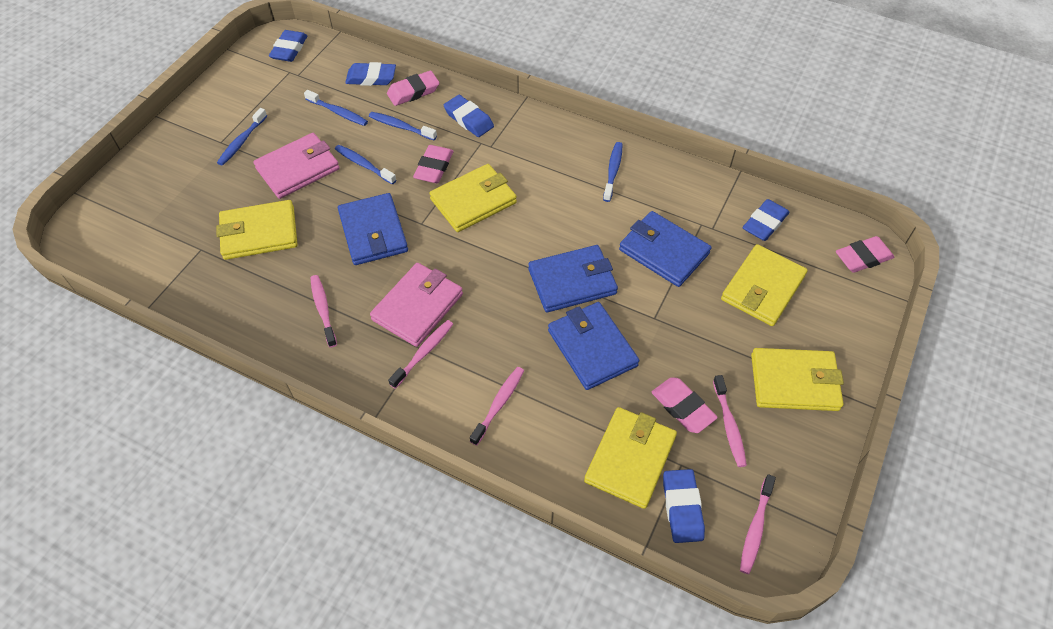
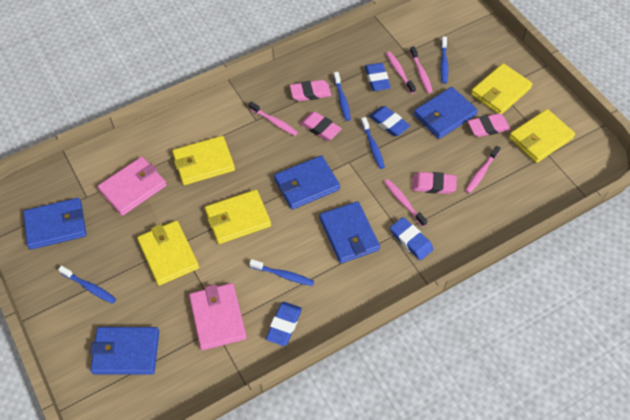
blue eraser: [269,30,308,62] [345,62,396,86] [444,95,494,137] [663,469,705,543] [743,199,790,241] = 5 -> [266,302,302,346] [365,63,391,91] [369,106,410,136] [390,217,433,260] = 4
blue wallet: [338,193,408,265] [528,245,618,312] [548,302,639,390] [619,211,711,287] = 4 -> [23,198,86,250] [90,327,159,374] [274,155,340,210] [320,201,380,263] [414,87,478,139] = 5

